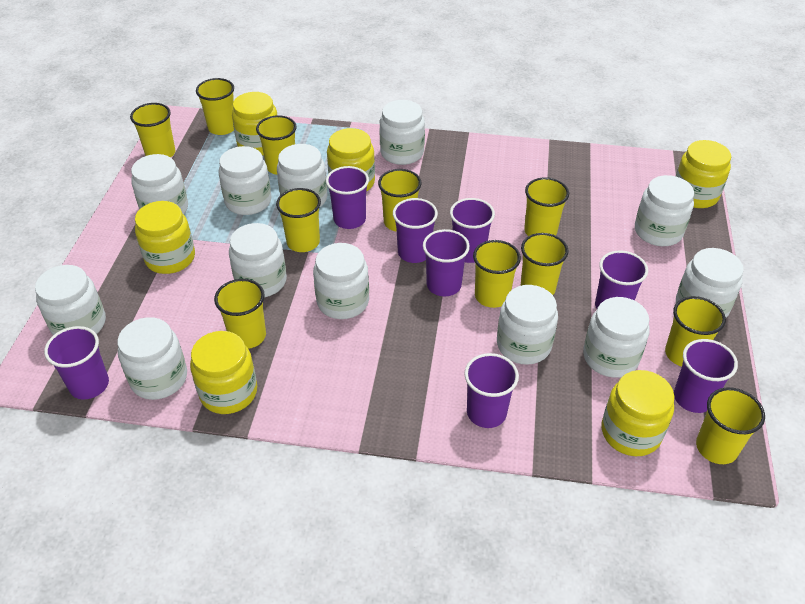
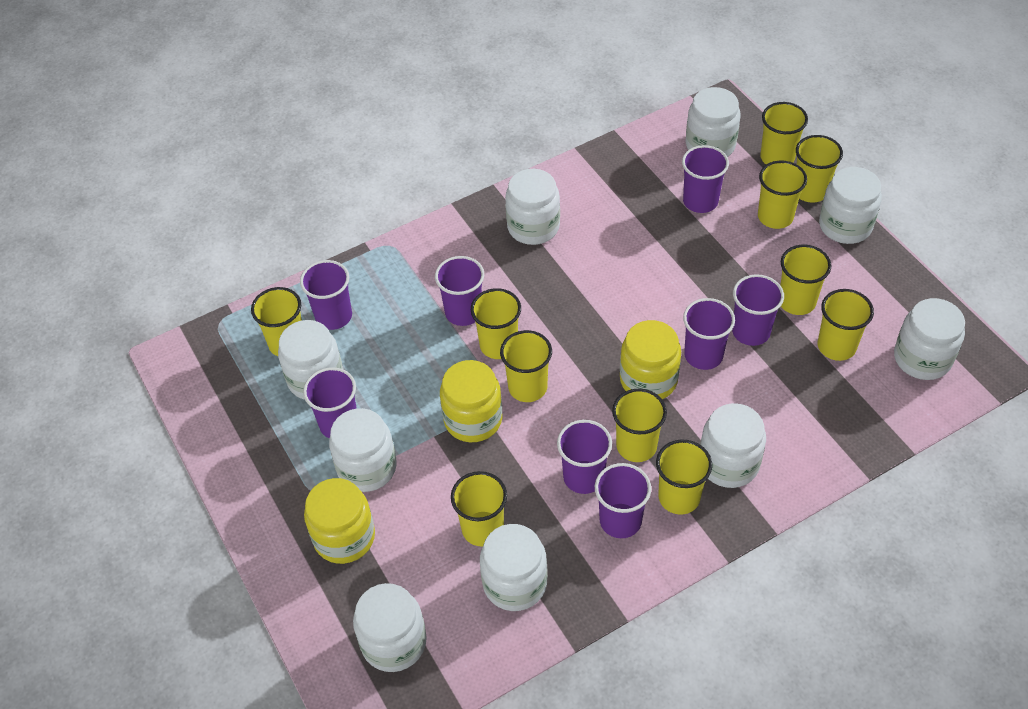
white jar: [35,265,106,335] [117,317,187,400] [131,154,188,214] [218,146,272,215] [229,223,287,297] [277,144,327,207] [313,243,369,319] [380,100,425,165] [497,285,558,365] [583,297,649,378] [635,175,694,246] [676,248,744,318] = 12 -> [278,320,343,400] [329,408,397,492] [353,583,427,672] [480,524,547,611] [505,169,560,245] [686,87,740,157] [700,403,766,488] [819,167,882,244] [894,298,965,380] = 9
yellow jar: [135,201,195,274] [190,331,257,414] [232,92,277,156] [327,128,375,192] [602,370,674,456] [676,140,731,208] = 6 -> [304,478,375,564] [440,360,502,442] [620,320,681,399] = 3

